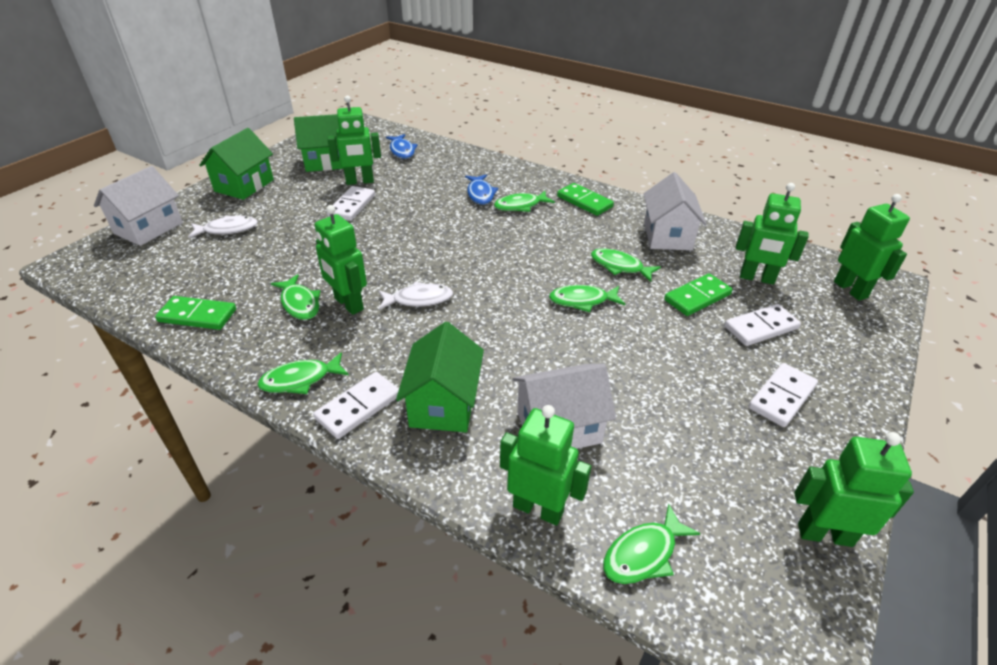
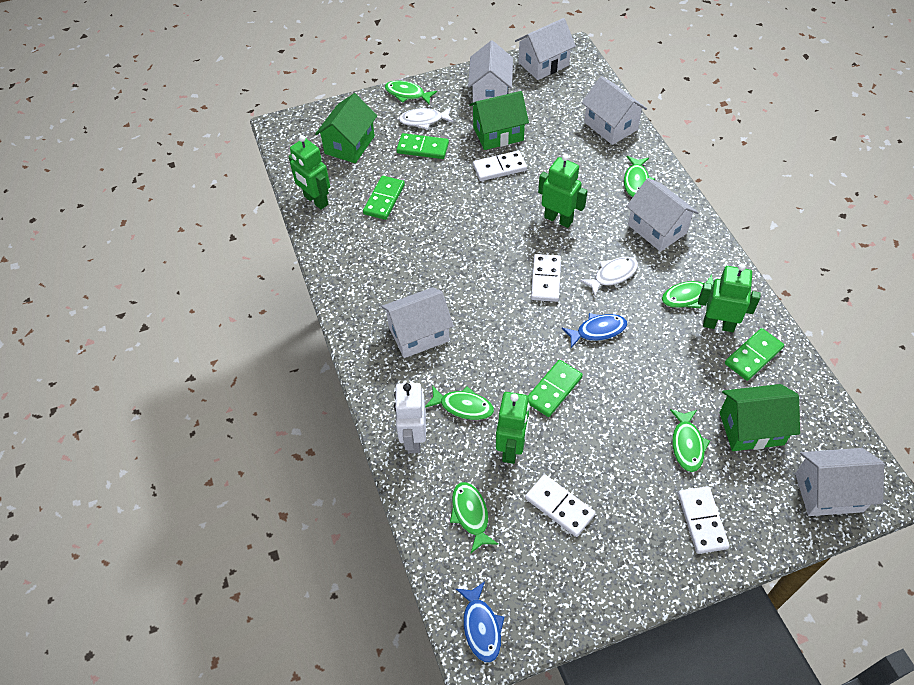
green domino: [155,296,236,330] [557,183,614,216] [664,273,733,316] = 3 -> [363,176,405,220] [396,133,449,159] [528,360,583,417] [725,328,784,381] = 4
green robot: [315,205,367,315] [328,96,381,185] [500,405,591,526] [736,183,809,285] [794,432,914,547] [834,194,910,301] = 6 -> [288,135,330,210] [496,392,530,464] [538,154,588,228] [698,263,761,332] = 4
white house: [94,166,183,246] [512,364,616,449] [644,172,707,250] = 3 -> [381,287,454,358] [468,41,513,106] [515,18,576,80] [582,76,647,145] [626,178,699,252] [795,448,884,516] = 6
white robot: none = 0 -> [394,383,426,453] = 1

